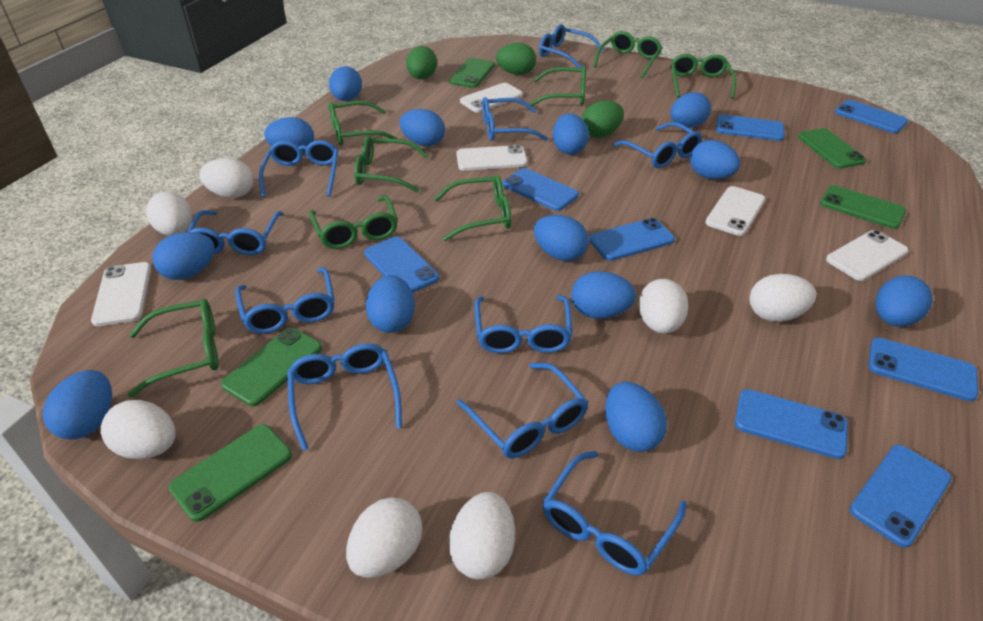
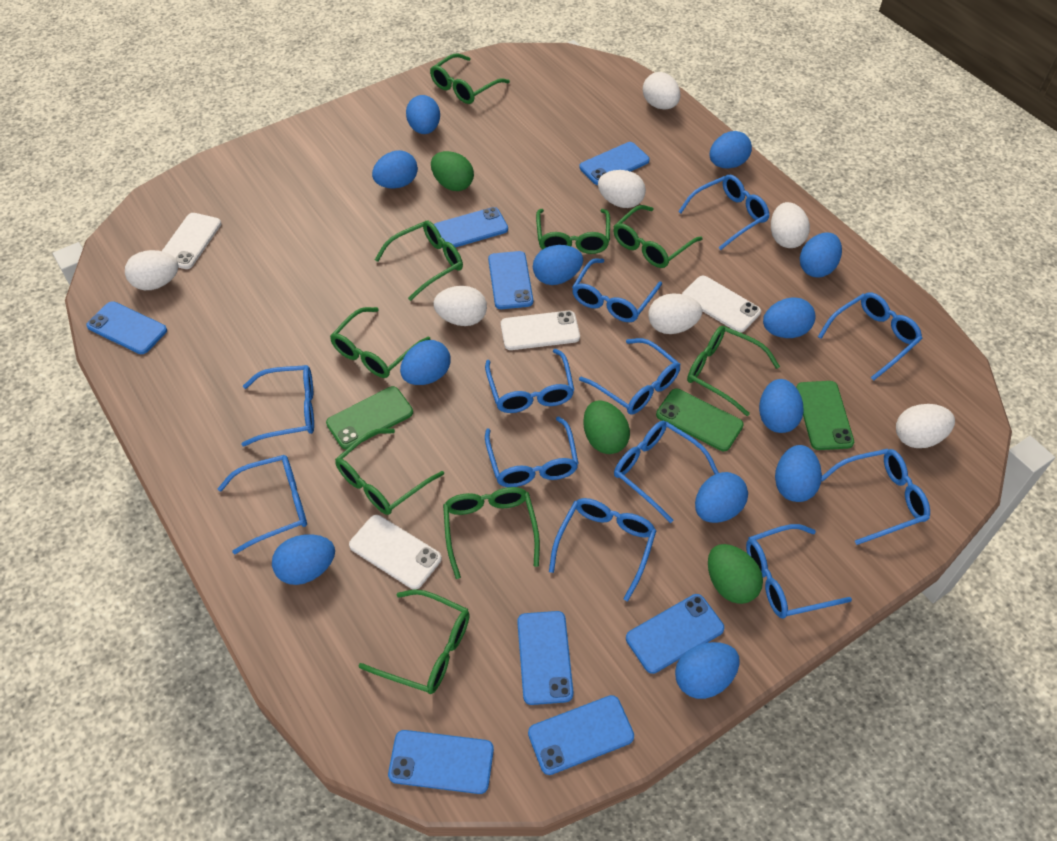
blue egg: [43,370,112,440] [153,232,215,280] [264,117,314,153] [329,66,362,101] [366,275,415,333] [400,109,445,146] [534,215,589,261] [553,113,589,155] [571,271,636,319] [605,382,667,452] [671,92,711,128] [690,140,740,179] [876,275,933,327] = 13 -> [272,534,335,585] [372,150,418,189] [400,340,451,385] [406,95,440,134] [533,245,583,285] [675,642,740,699] [695,472,748,523] [710,131,752,169] [759,379,804,433] [763,297,815,338] [775,445,822,502] [800,232,842,278] = 12
blue glasses: [187,210,283,255] [235,267,335,334] [259,140,338,197] [287,343,402,451] [457,363,588,458] [475,295,572,353] [482,97,548,141] [539,24,604,68] [543,451,687,575] [612,122,702,168] = 10 -> [217,455,307,555] [241,365,314,446] [485,349,574,413] [485,416,579,487] [549,498,657,601] [572,258,662,322] [579,338,681,415] [614,421,719,523] [678,174,769,250] [746,524,852,618] [818,293,922,381] [821,449,930,545] = 12
green glasses: [128,299,219,398] [309,195,398,249] [329,101,398,146] [354,136,429,193] [434,175,511,241] [529,66,586,106] [593,31,663,78] [671,54,736,99] = 8 -> [330,307,431,378] [335,428,444,515] [358,590,470,694] [375,220,463,301] [430,53,510,104] [443,487,540,579] [536,209,610,254] [613,205,703,268] [687,326,780,416] = 9
green phone: [169,424,292,522] [221,328,322,406] [449,58,495,88] [798,128,866,169] [820,185,906,229] = 5 -> [326,386,413,449] [656,389,744,451] [796,381,854,450] = 3
white phone: [91,262,151,326] [456,145,528,171] [460,83,523,113] [705,186,765,236] [826,230,909,281] = 5 -> [162,213,221,269] [349,515,442,590] [501,311,580,350] [682,275,761,333] = 4

